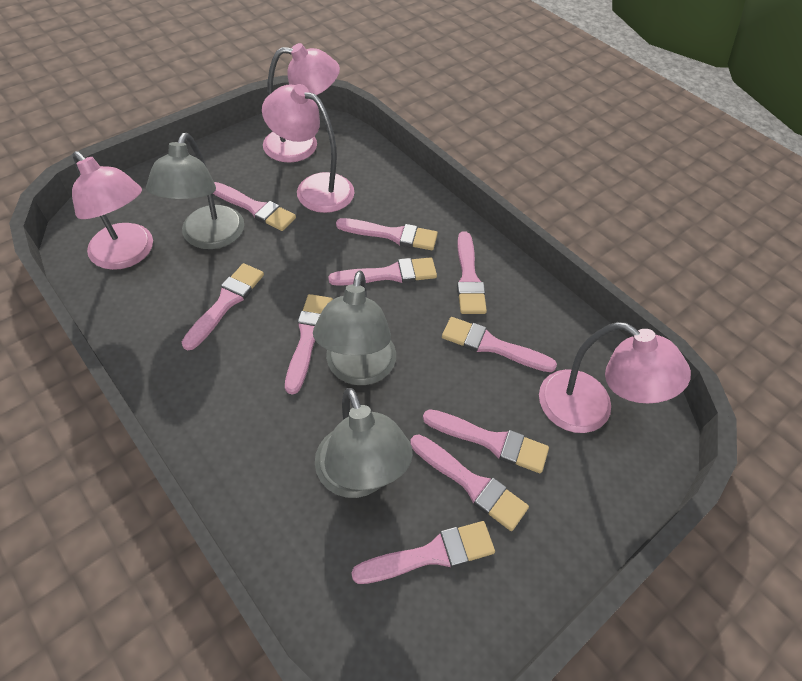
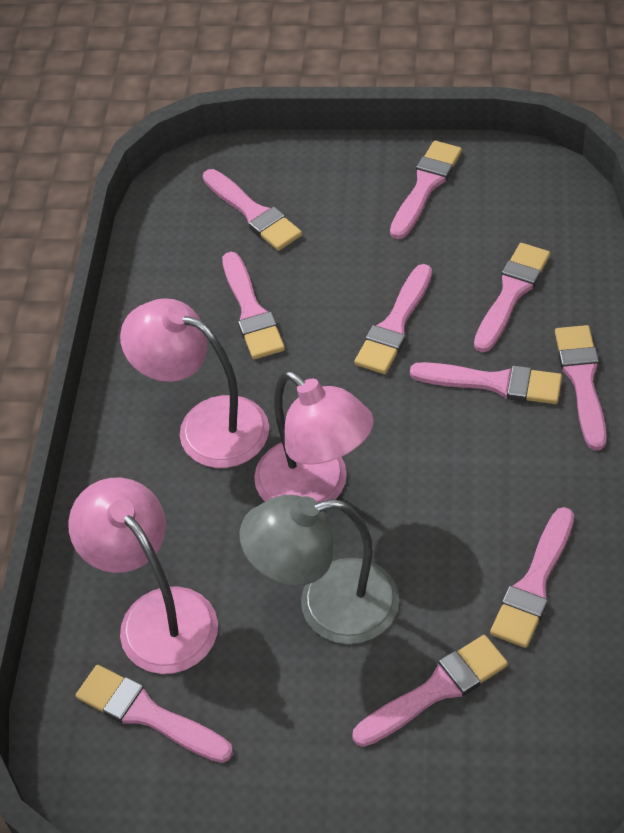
grey lamp: [146,133,244,249] [313,270,396,385] [315,388,413,498] = 3 -> [239,495,399,644] = 1
pink lamp: [72,151,153,270] [262,84,355,213] [263,43,340,163] [539,322,691,433] = 4 -> [68,478,218,674] [120,298,269,468] [254,370,374,503] = 3

